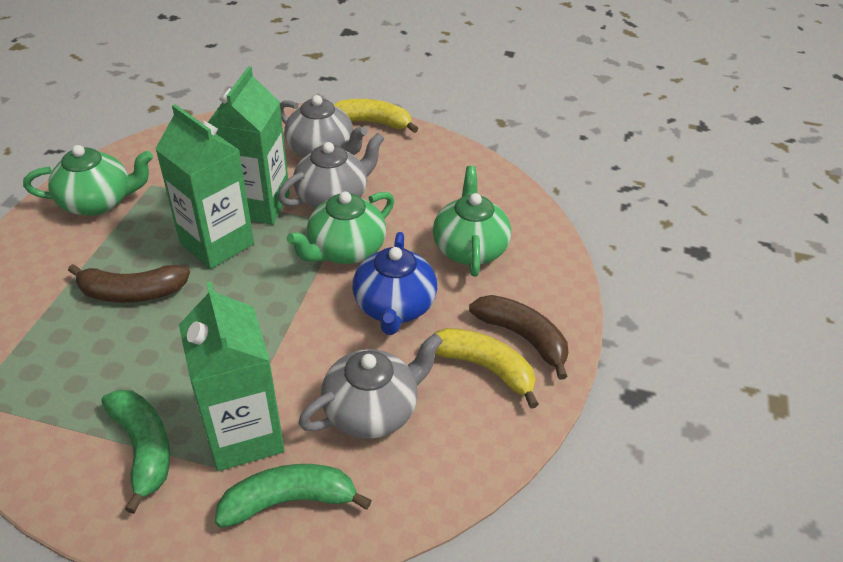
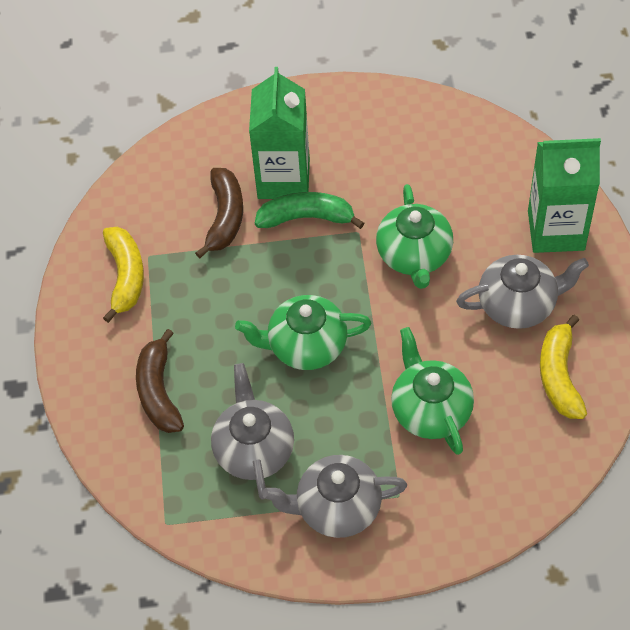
blue teapot: [353,232,437,335] = 1 -> none = 0
green banana: [101,390,170,514] [215,464,372,528] = 2 -> [255,192,364,229] = 1
green carton: [155,104,254,269] [179,282,284,471] [207,66,290,225] = 3 -> [249,67,310,199] [528,138,601,253] = 2

